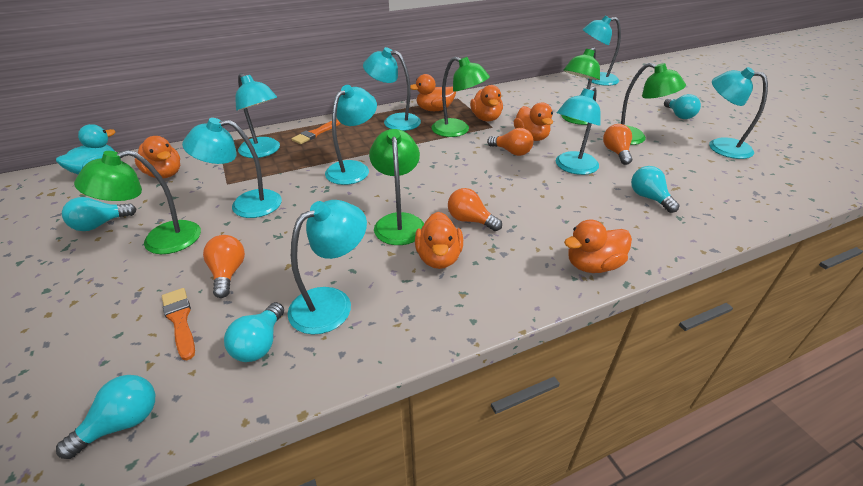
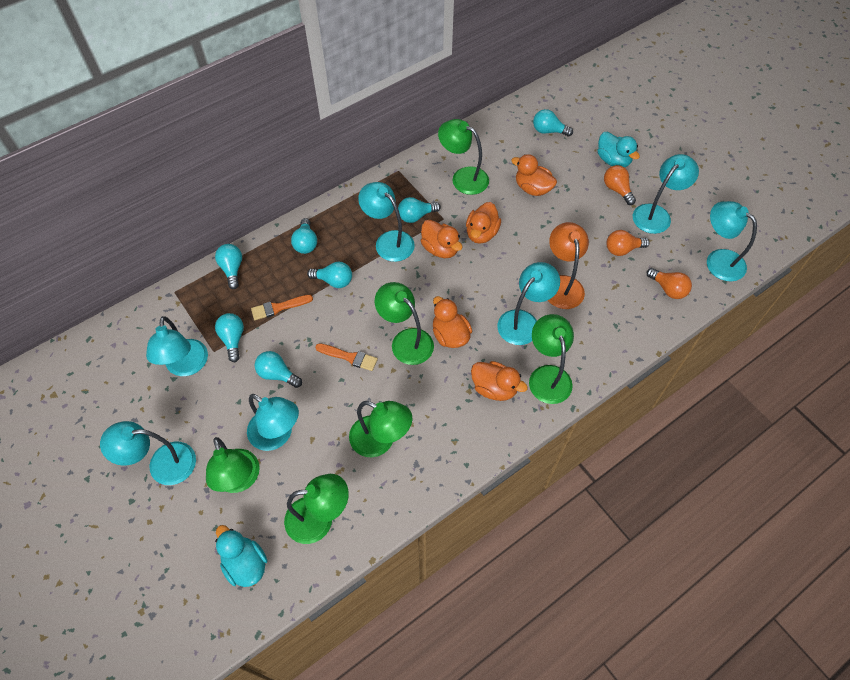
green lamp: [74,150,201,254] [369,129,424,245] [431,57,490,137] [561,47,600,125] [621,63,686,145] = 5 -> [206,437,260,493] [284,474,349,544] [349,401,412,457] [375,282,434,365] [438,119,489,195] [529,314,574,404] = 6
orange duck: [134,136,181,178] [411,74,456,111] [415,212,463,269] [470,85,503,121] [514,102,553,141] [564,219,632,273] = 6 -> [421,220,463,258] [433,296,472,348] [466,202,501,244] [471,361,528,401] [511,154,557,196] = 5
orange lamp: none = 0 -> [548,222,589,309] = 1
orange light bulb: [203,235,245,298] [448,188,502,231] [487,128,533,156] [603,124,632,165] = 4 -> [604,165,636,205] [606,230,650,256] [647,268,692,299] = 3
turquoise duck: [56,124,116,174] = 1 -> [215,525,268,587] [598,132,640,167] = 2
turquoise lamp: [182,118,282,218] [235,73,280,158] [287,200,367,335] [325,85,377,185] [363,47,421,131] [556,86,601,175] [582,16,621,86] [709,67,768,159] = 8 -> [100,421,196,485] [146,316,208,376] [247,394,299,451] [358,182,415,262] [497,262,560,345] [633,154,699,234] [707,201,757,281] = 7
turquoise light bulb: [56,375,155,459] [62,197,136,231] [224,302,284,362] [631,166,680,213] [664,94,701,119] = 5 -> [215,244,242,289] [215,313,244,362] [255,351,302,388] [291,218,317,254] [307,262,352,288] [398,197,440,223] [533,109,573,137] = 7

